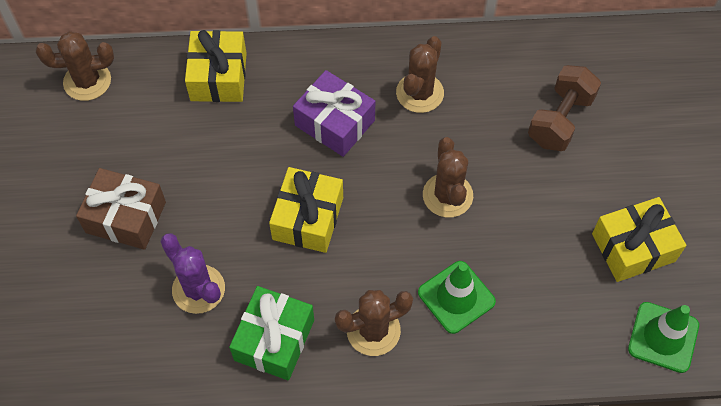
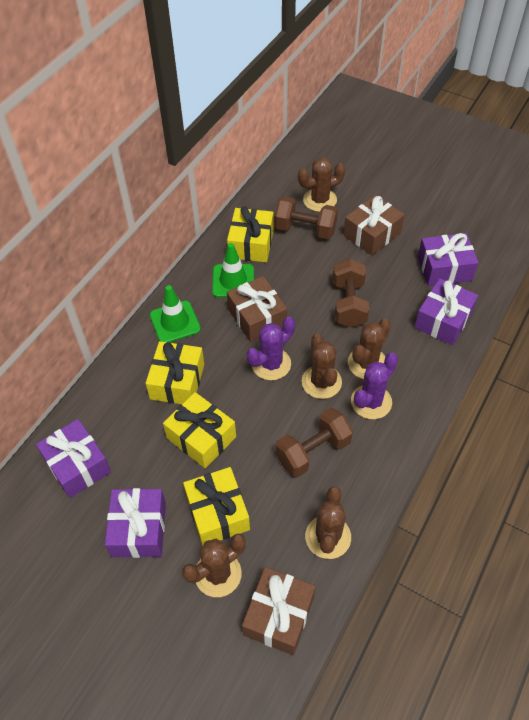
brown cactus: [36,31,114,101] [335,290,413,356] [396,36,444,113] [423,137,473,217] = 4 -> [182,534,246,597] [298,157,345,212] [302,334,342,399] [305,487,351,559] [348,319,391,379] = 5
brown dumbbell: [528,65,601,151] = 1 -> [274,197,338,239] [275,408,353,477] [333,259,369,328] = 3
brown gift: [76,168,166,250] = 1 -> [227,276,287,342] [242,567,316,655] [344,195,405,255] = 3
green gift: [229,286,314,380] = 1 -> none = 0
purple cactus: [160,233,225,314] = 1 -> [247,317,295,380] [351,352,398,419] = 2
purple gift: [293,70,375,157] = 1 -> [36,419,111,498] [105,488,166,558] [414,278,478,345] [418,233,478,286] = 4
yellow gift: [185,30,247,102] [269,167,343,253] [592,197,686,282] = 3 -> [146,341,204,404] [163,392,236,469] [183,467,250,546] [227,206,274,262] = 4

